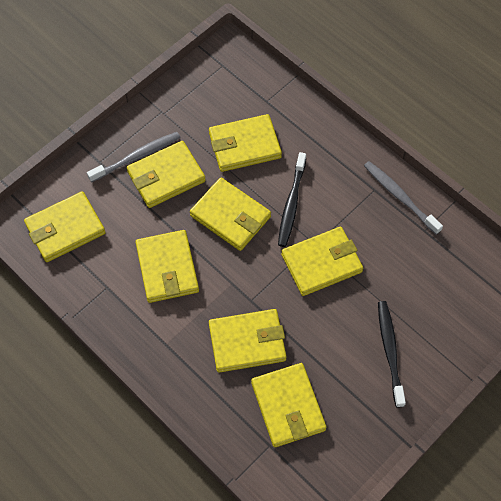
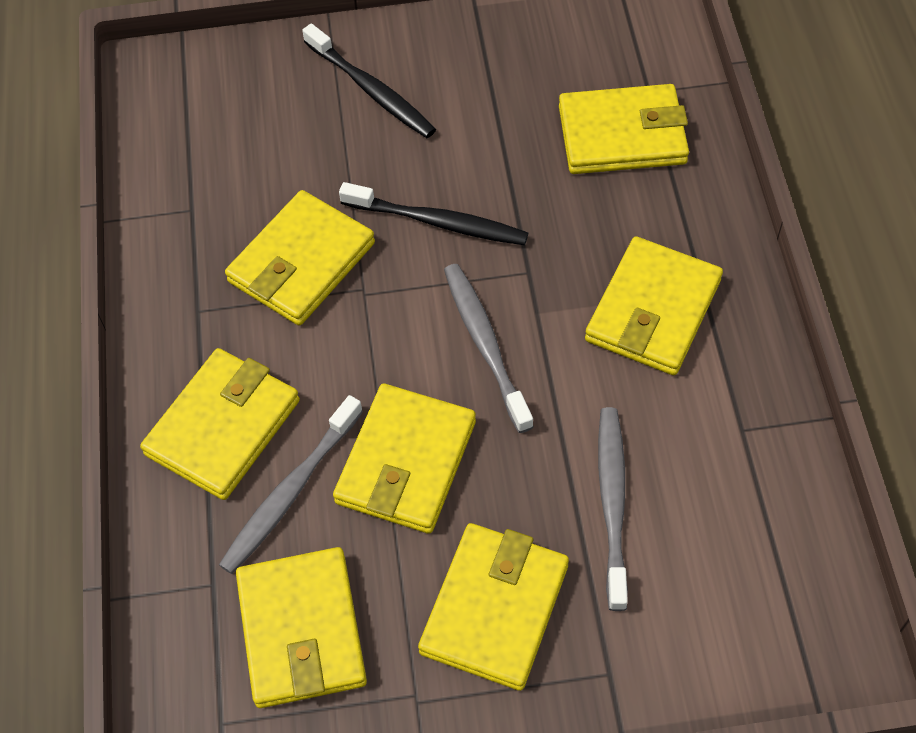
grey toothbrush: [87,132,181,182] [364,161,443,235] = 2 -> [219,395,363,574] [444,264,534,433] [598,407,628,611] = 3
yellow wallet: [24,191,106,262] [127,141,206,208] [136,230,199,303] [190,178,271,251] [209,114,282,172] [209,309,286,373] [251,363,327,447] [281,227,363,296] = 8 -> [140,348,300,500] [225,190,375,326] [236,547,367,708] [333,384,476,534] [418,523,569,691] [559,84,689,174] [585,236,723,375] = 7

